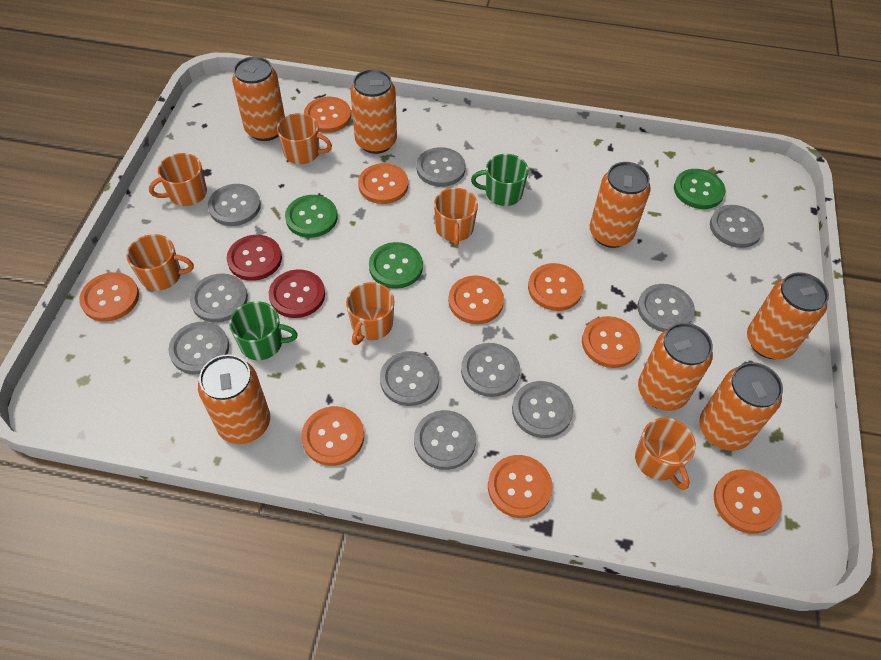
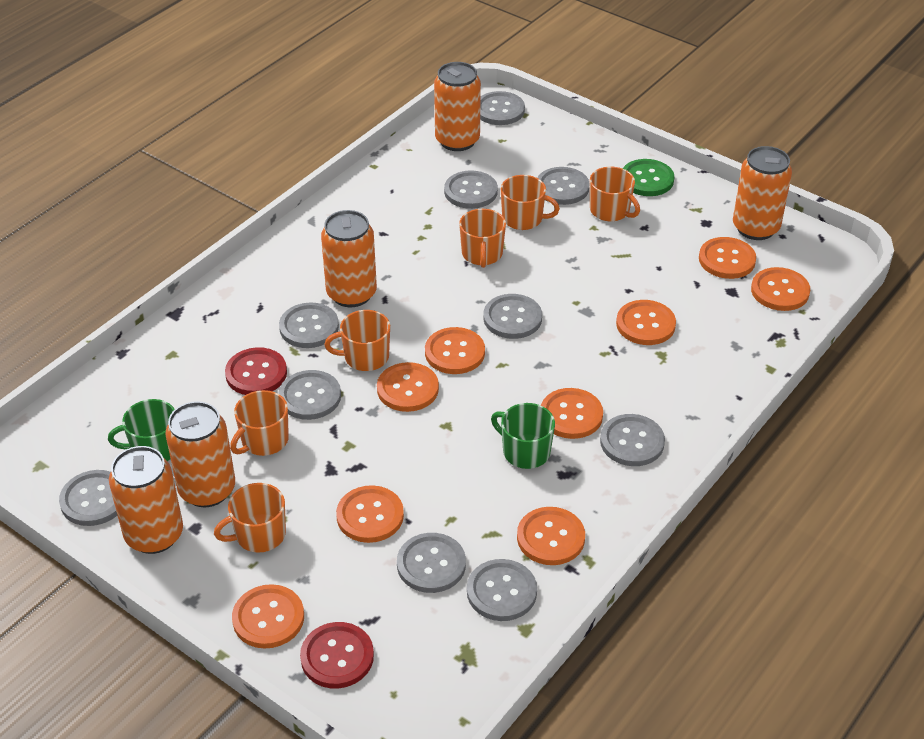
green button: [285,195,338,238] [369,242,423,289] [674,169,725,209] = 3 -> [623,159,674,196] = 1
orange can: [198,354,270,444] [232,56,285,141] [350,69,397,154] [590,162,651,248] [638,323,713,411] [699,362,783,451] [747,272,829,359] = 7 -> [109,446,183,554] [165,401,235,507] [321,210,377,307] [434,62,481,151] [733,146,792,240] = 5

